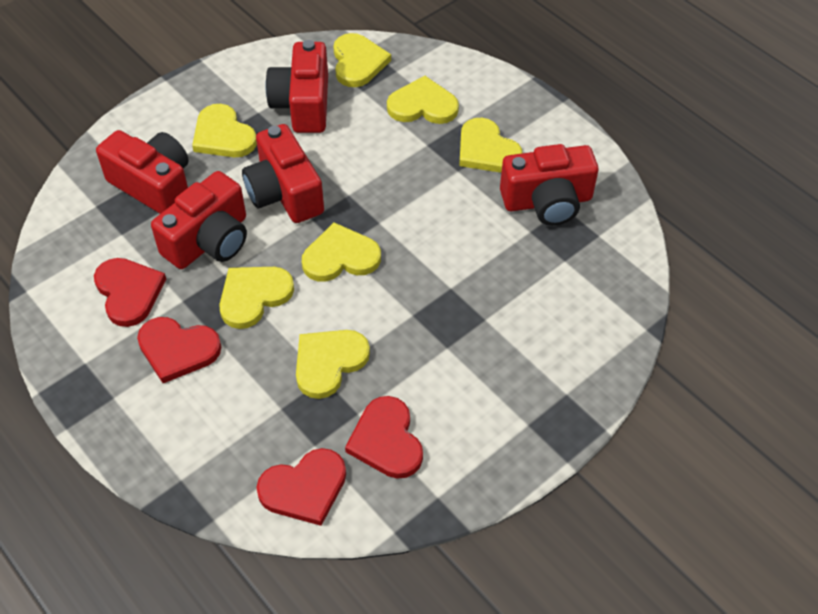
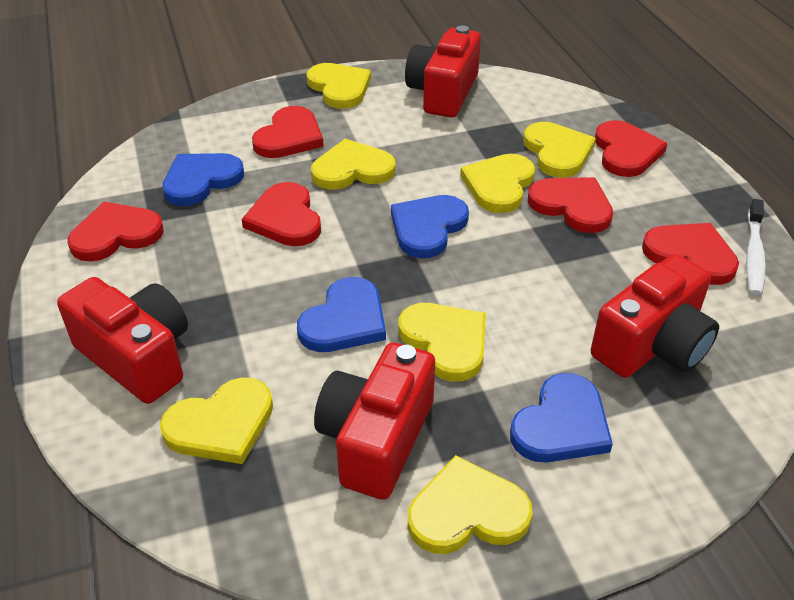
blue heart: none = 0 -> [162,153,244,206] [297,277,386,352] [391,195,469,258] [510,373,613,463] = 4
red camera: [96,130,189,214] [151,171,247,269] [242,124,324,223] [266,40,328,133] [500,144,598,226] = 5 -> [57,277,188,404] [314,342,435,500] [405,25,481,117] [591,254,719,378] = 4
red heart: [94,258,166,327] [137,317,221,383] [256,448,346,526] [345,396,423,479] = 4 -> [68,202,164,261] [242,182,321,246] [252,106,324,158] [528,177,613,233] [595,120,668,177] [642,223,739,285] = 6
white toothbrush: none = 0 -> [746,199,766,296] = 1

